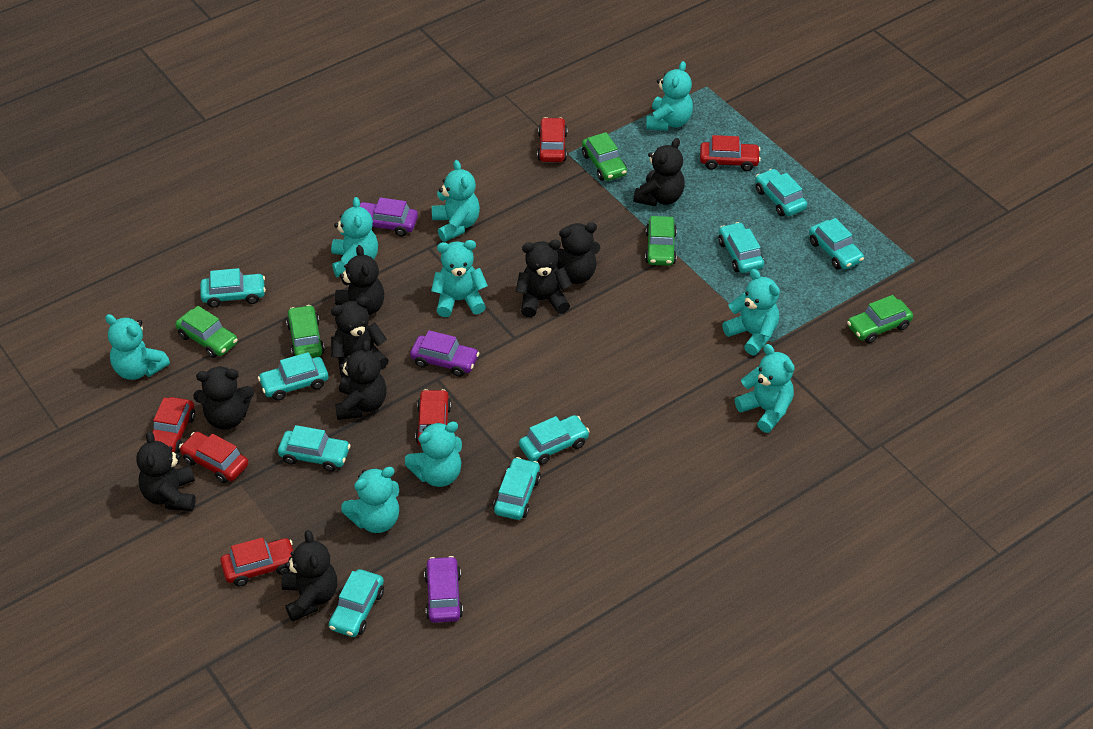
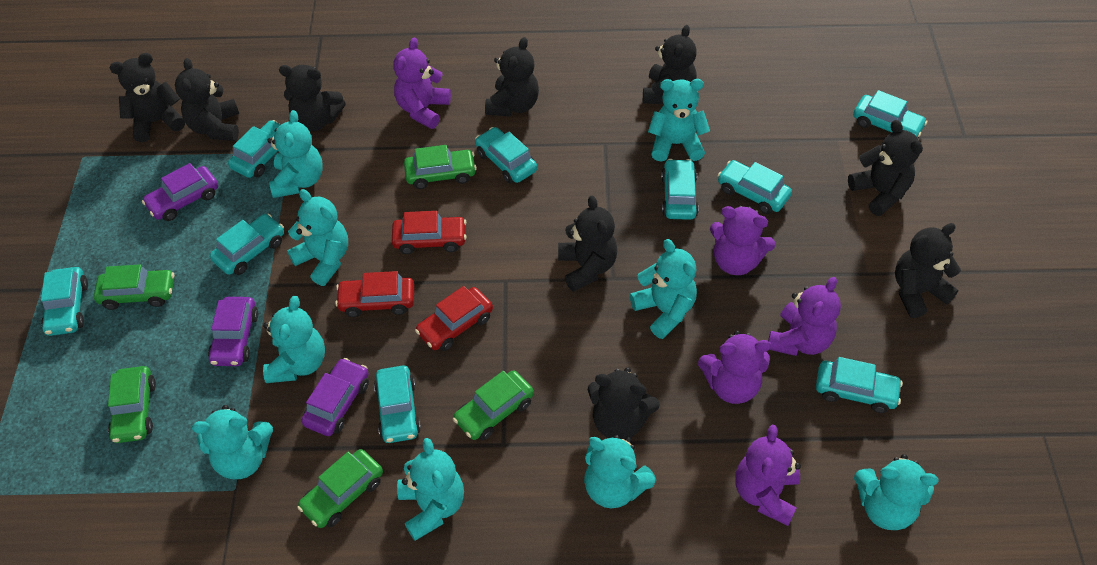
purple teddy bear: none = 0 -> [393,37,451,129] [698,331,771,404] [710,206,775,275] [735,425,801,526] [768,277,841,356] = 5
red car: [152,397,195,453] [179,432,248,483] [220,537,293,587] [415,389,451,446] [537,117,567,162] [700,135,761,171] = 6 -> [335,271,414,317] [392,211,466,254] [415,286,493,351] = 3

